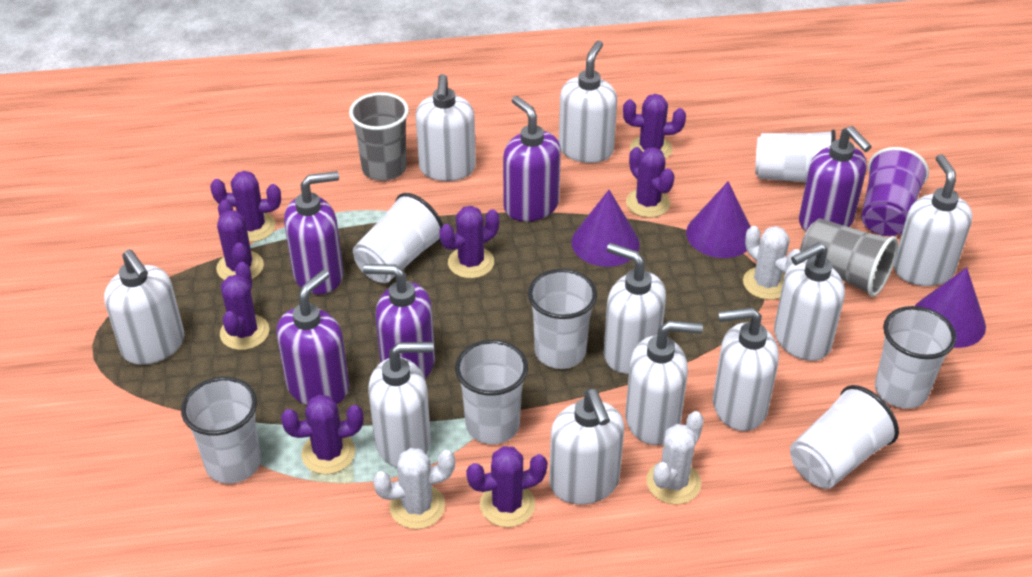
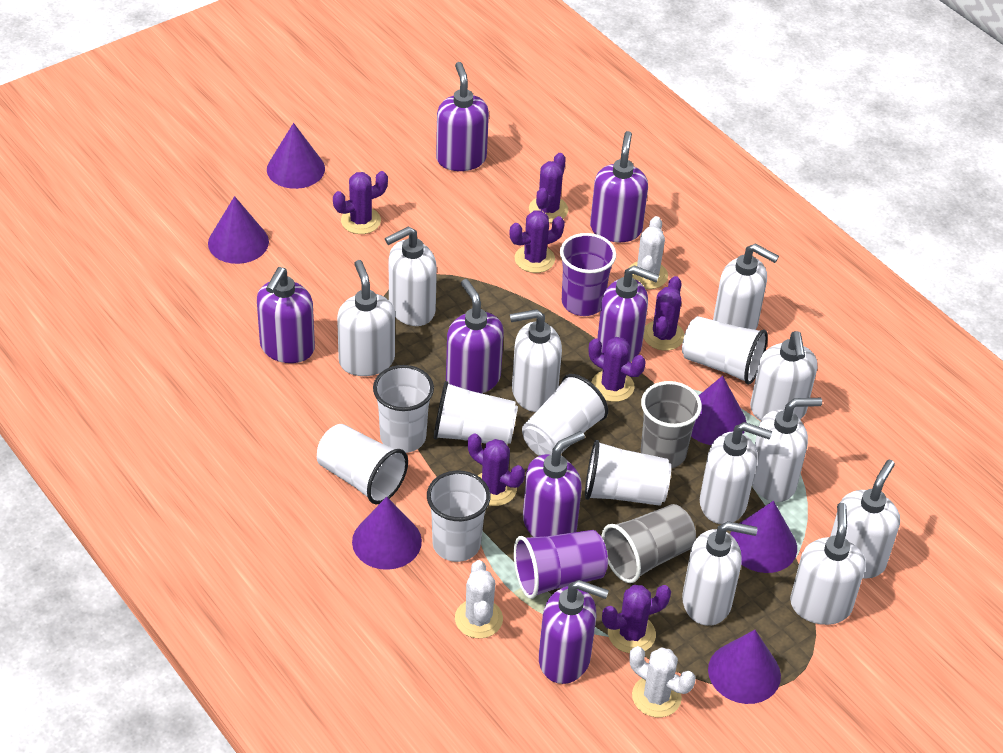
purple cactus: [210,171,281,242] [216,200,264,280] [220,262,269,350] [281,395,364,474] [439,206,499,278] [466,446,547,527] [623,94,686,159] [626,147,675,218] = 8 -> [333,171,388,234] [468,433,525,506] [509,210,565,273] [529,153,568,223] [589,337,646,402] [602,585,671,653] [643,276,684,351] = 7
purple cone: [571,190,640,267] [686,181,751,258] [915,267,986,348] = 3 -> [208,196,269,264] [267,123,325,189] [352,497,422,570] [691,376,747,445] [708,630,781,704] [730,501,797,573] = 6
purple cup: [861,147,929,236] = 1 -> [514,530,608,599] [560,233,616,316] = 2
purple soap dispenser: [277,270,349,405] [284,171,343,294] [363,264,435,379] [503,96,561,222] [799,126,872,231] = 5 -> [257,267,315,363] [436,62,489,171] [446,279,504,393] [523,431,585,537] [539,580,609,684] [590,131,648,242] [597,265,659,362] = 7

